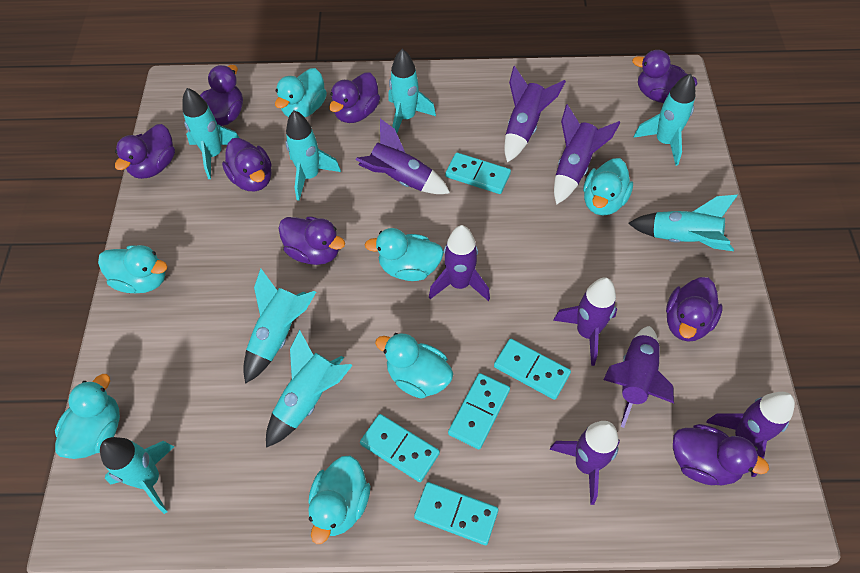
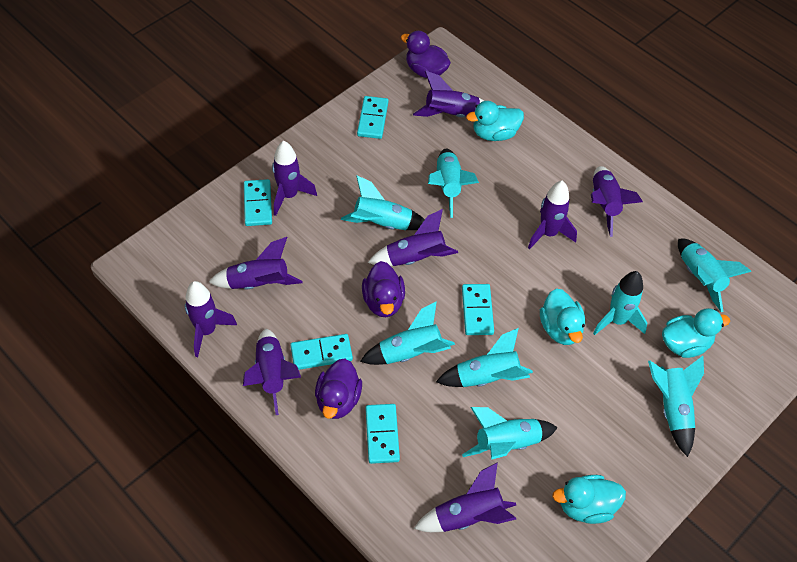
purple duck: [115,124,175,179] [200,65,243,126] [222,138,271,191] [278,216,345,265] [329,73,380,123] [632,50,698,103] [666,277,723,342] [673,424,769,485] = 8 -> [315,359,362,419] [362,261,405,317] [401,31,451,78] = 3
purple rocket: [356,119,450,194] [429,225,490,301] [504,66,566,162] [549,421,620,505] [553,277,617,366] [554,104,621,205] [604,326,674,428] [706,392,795,477] = 8 -> [185,281,237,357] [209,237,303,290] [243,329,301,415] [272,141,317,216] [368,209,458,266] [413,70,484,117] [414,462,516,532] [528,181,577,249] [591,166,643,237] = 9
turquoise duck: [55,374,120,459] [98,245,167,293] [275,68,327,117] [308,455,370,544] [365,228,444,281] [375,333,453,399] [583,158,633,216] = 7 -> [466,101,524,141] [540,289,585,345] [552,475,626,524] [662,308,730,358] = 4

